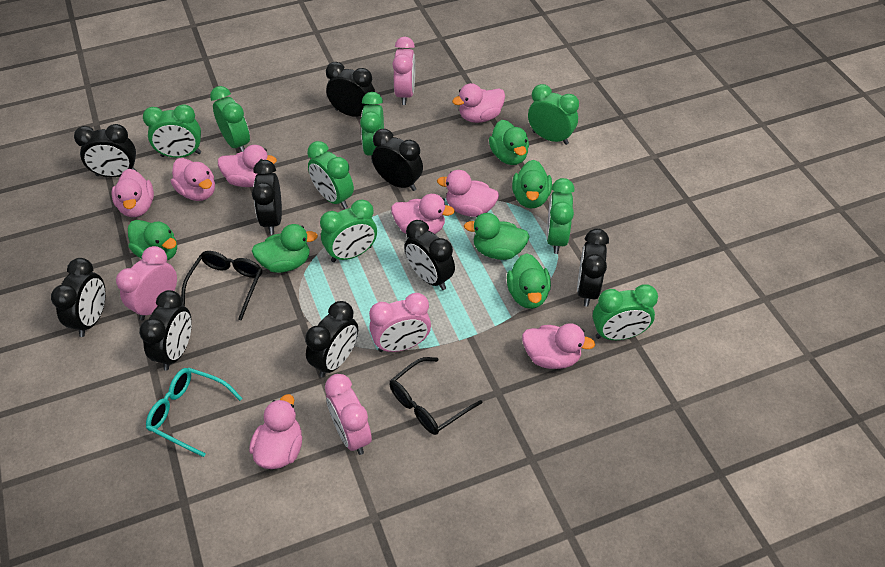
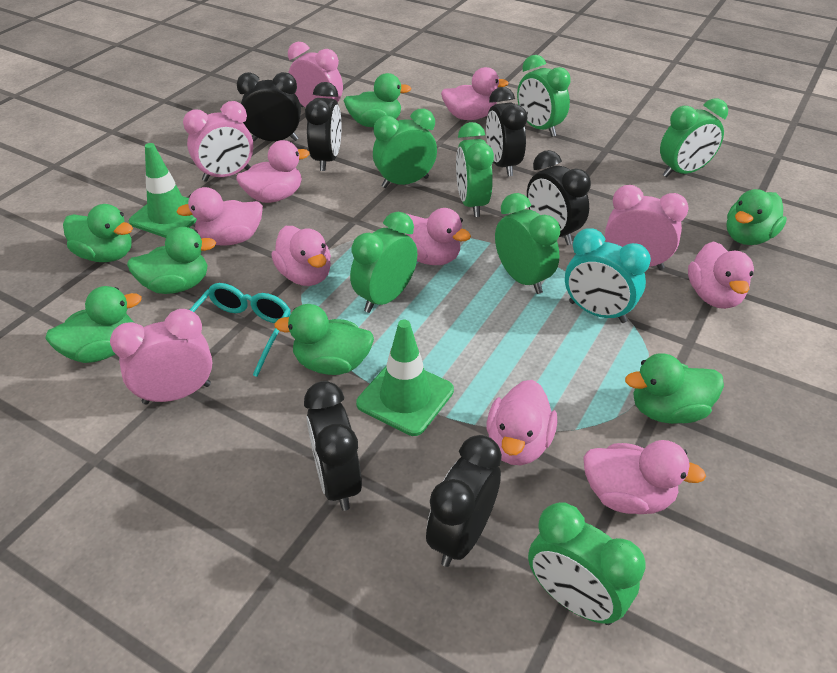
black clock: [51,258,106,337] [74,124,137,177] [139,290,192,371] [252,160,282,235] [305,301,358,377] [326,62,375,117] [372,129,423,191] [404,220,455,290] [577,229,609,307] = 9 -> [237,72,301,141] [304,381,362,511] [305,82,342,171] [426,435,502,567] [486,87,527,177] [527,150,591,245] = 6
black glasses: [181,251,262,321] [390,357,482,435] = 2 -> none = 0
green clock: [143,104,201,158] [210,86,250,152] [307,141,354,209] [320,200,377,262] [360,92,384,163] [528,84,579,145] [547,178,575,254] [593,284,658,340] = 8 -> [350,212,417,313] [373,109,437,188] [456,122,494,217] [495,193,560,294] [517,55,571,137] [528,502,646,625] [660,98,728,177] = 7
green duck: [128,220,177,261] [252,224,318,273] [464,213,530,260] [489,120,529,165] [507,253,551,309] [512,160,552,209] = 6 -> [45,286,142,363] [63,204,133,262] [127,227,216,294] [274,304,374,375] [344,73,411,127] [625,353,724,424] [726,189,787,245] = 7
green traffic cone: none = 0 -> [129,143,197,238] [356,320,454,436] = 2
turquoise clock: none = 0 -> [565,228,651,323] = 1

